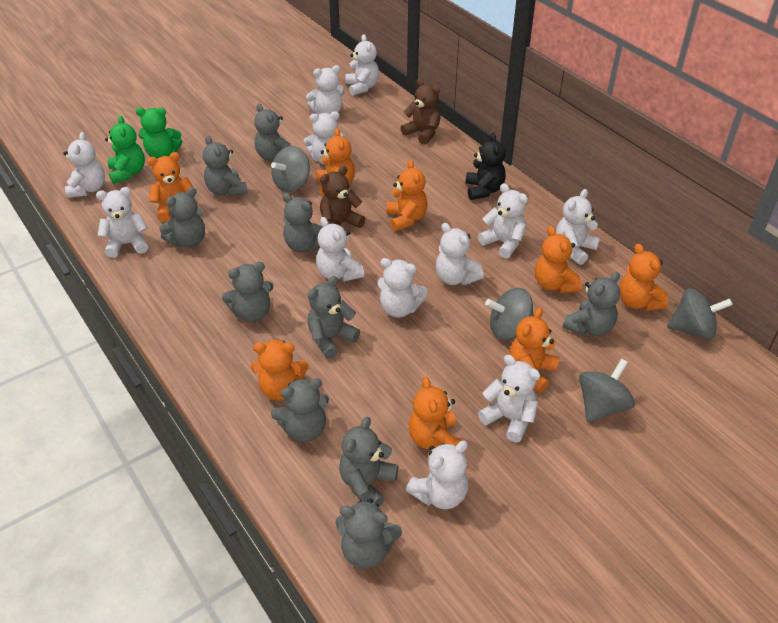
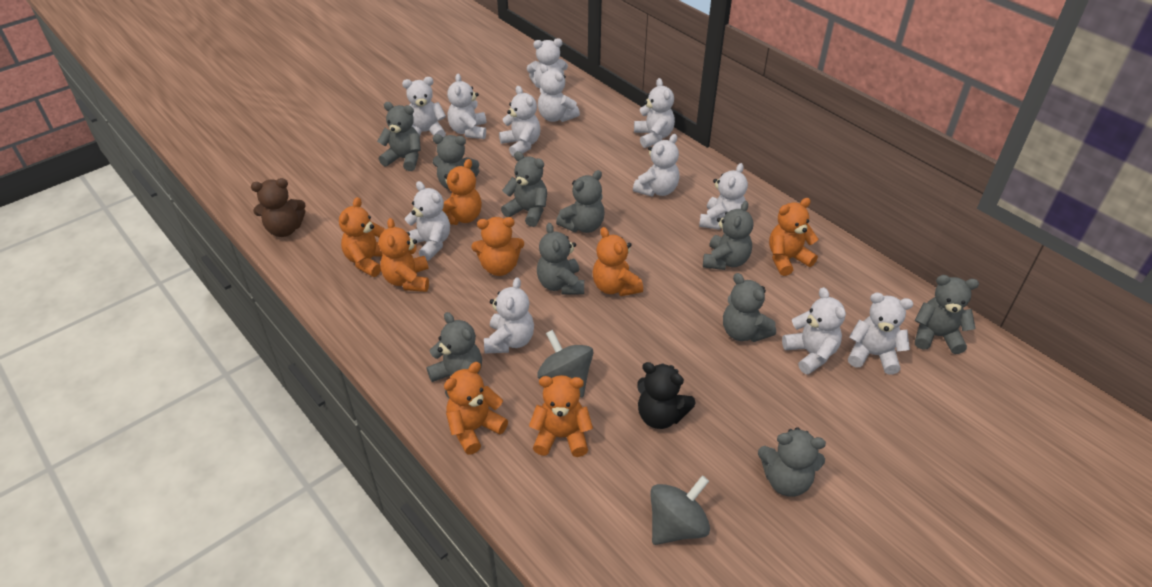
brown teddy bear: [320,166,365,228] [400,79,440,145] = 2 -> [251,178,306,237] = 1
green teddy bear: [105,116,145,184] [136,107,183,159] = 2 -> none = 0
grey spinning top: [271,146,310,192] [485,288,534,340] [579,358,635,423] [667,288,733,340] = 4 -> [537,330,593,398] [650,476,710,545] = 2

